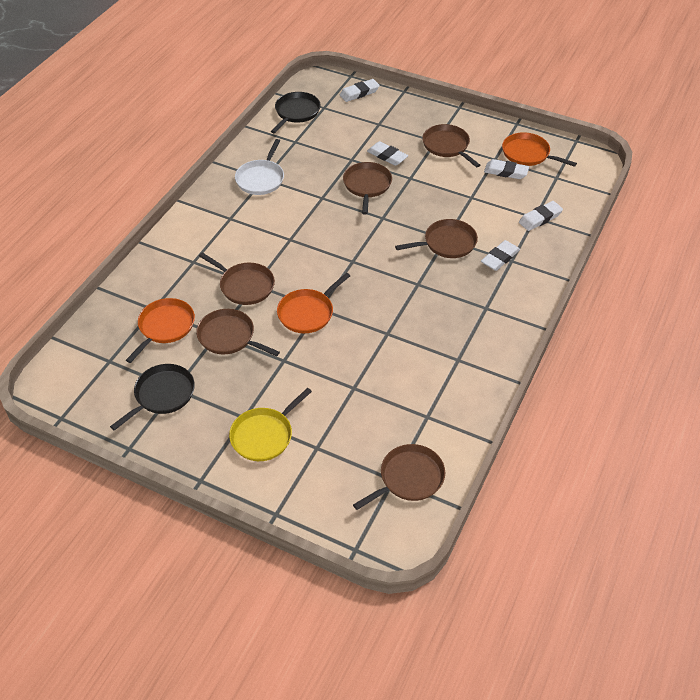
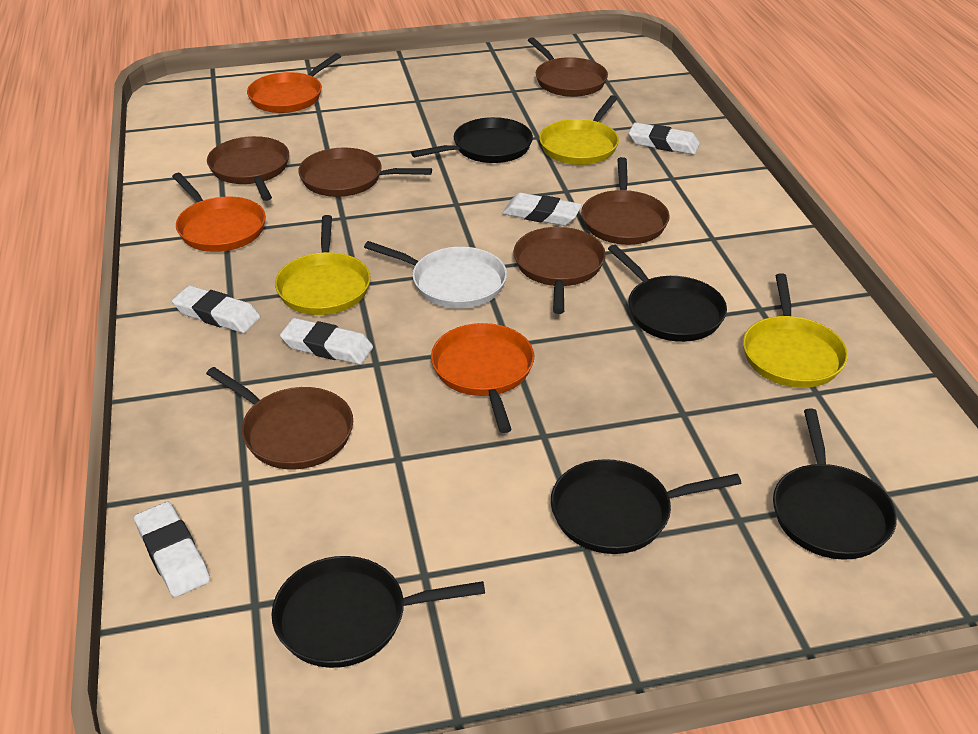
black pan: [110,364,195,431] [271,92,321,133] = 2 -> [271,556,485,668] [411,117,533,163] [551,459,741,554] [608,245,727,342] [773,409,897,560] = 5
yellow pan: [229,388,312,461] = 1 -> [275,215,371,315] [539,95,619,165] [743,273,848,388] = 3

